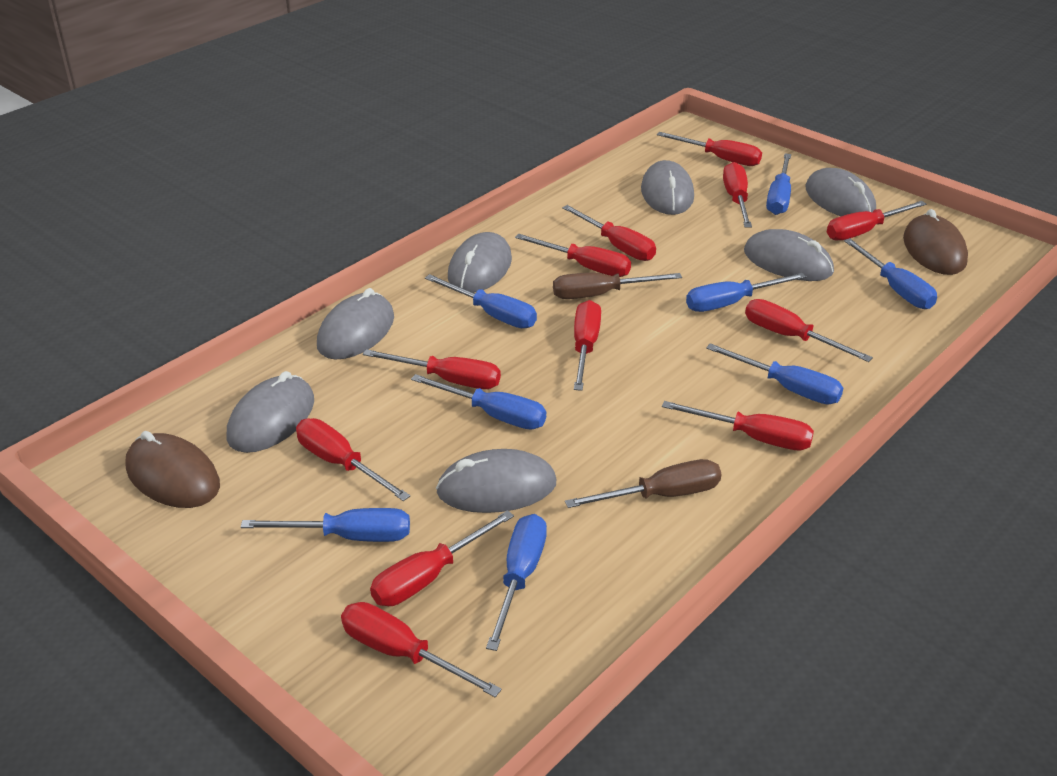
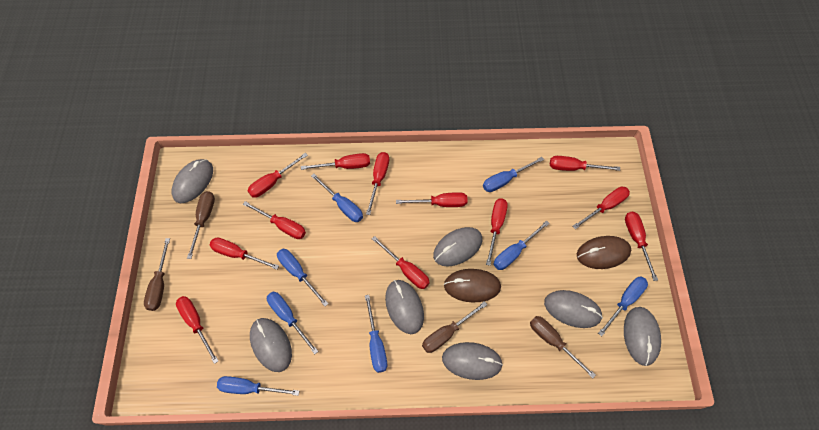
brown screwdriver: [553,273,682,299] [565,459,721,508] = 2 -> [144,238,170,311] [187,191,215,259] [422,301,488,353] [530,316,596,378] = 4

